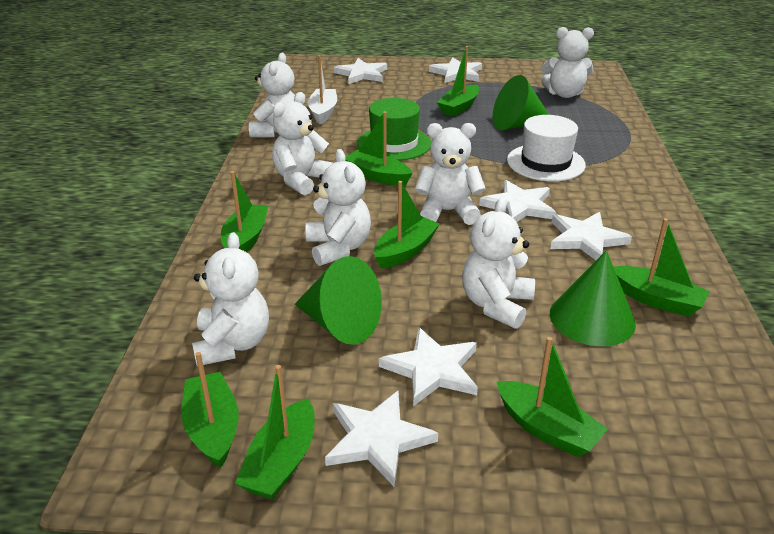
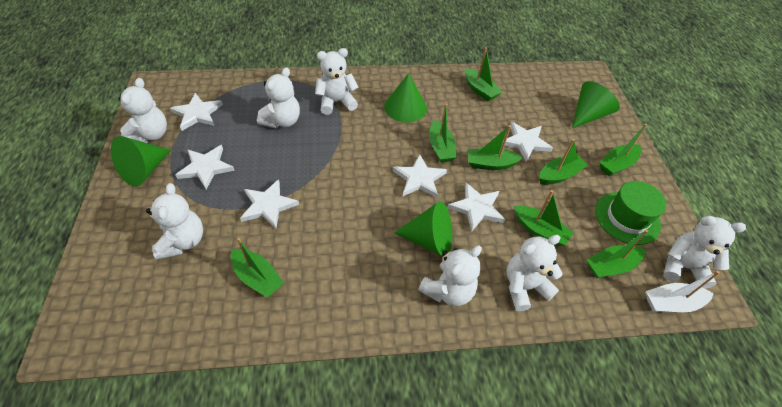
green cone: [295,256,382,345] [493,75,549,130] [550,250,636,346] = 3 -> [111,136,171,186] [384,73,427,122] [394,201,452,257] [572,81,620,128] = 4
white hat: [507,115,586,181] = 1 -> none = 0

